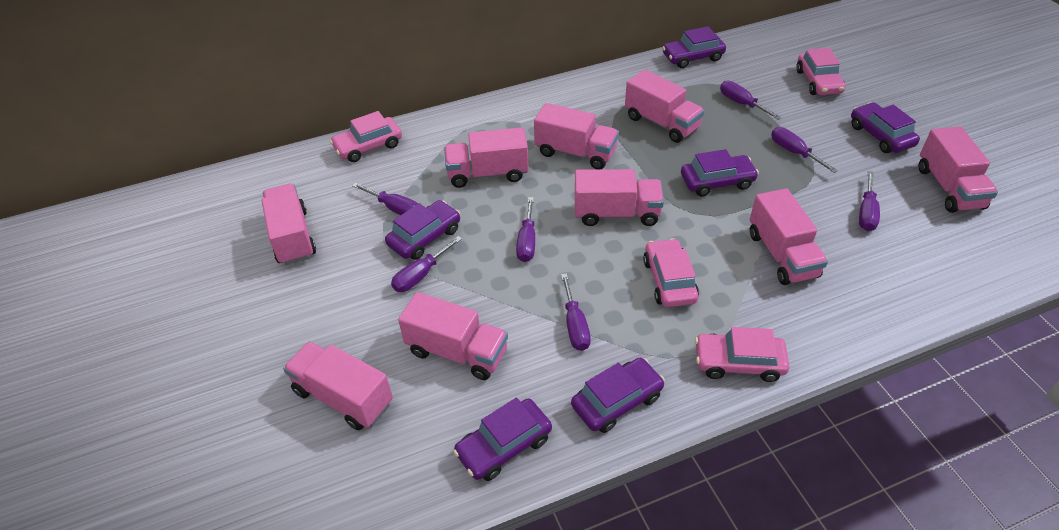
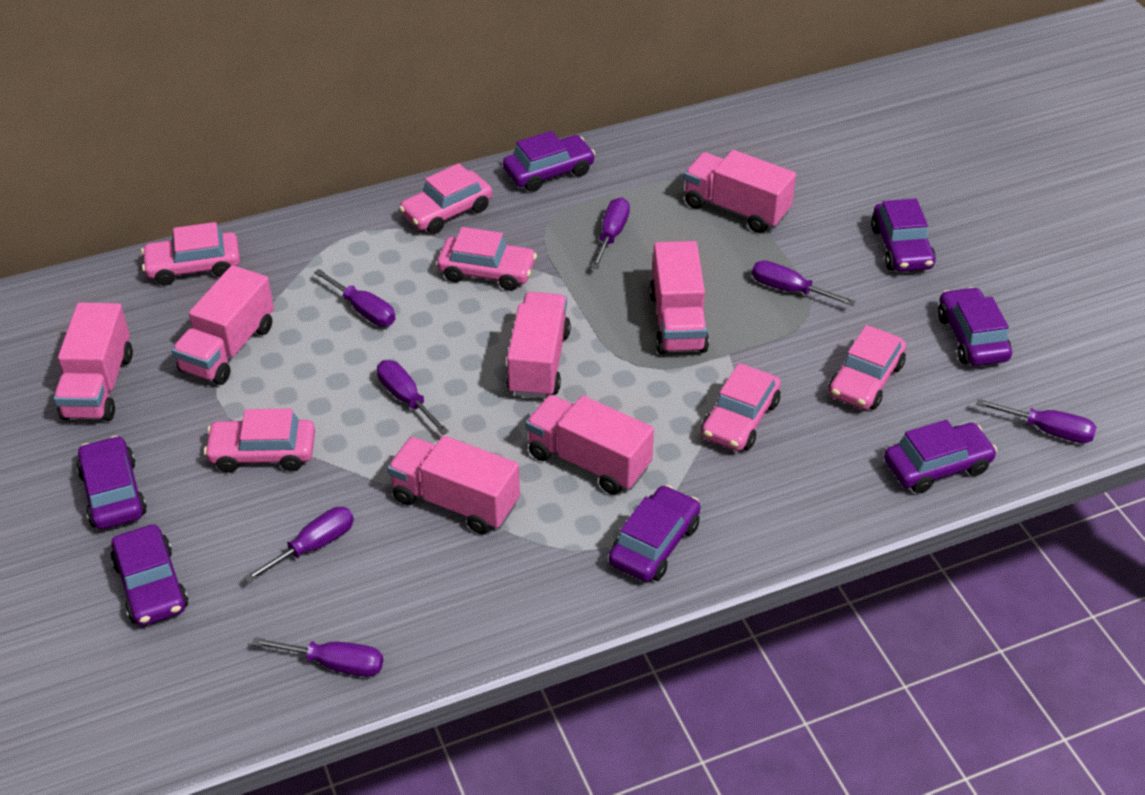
pink car: [330,111,402,162] [643,238,699,307] [695,327,789,382] [796,48,846,95] = 4 -> [141,222,240,285] [204,408,315,473] [399,163,492,234] [437,227,537,291] [701,363,781,451] [828,325,906,410] = 6
pink truck: [261,184,316,265] [283,341,393,430] [398,292,508,380] [444,127,529,188] [534,103,619,169] [575,169,664,226] [625,70,704,143] [750,188,828,285] [919,126,998,213] = 9 -> [54,302,133,421] [172,265,274,385] [387,436,520,534] [506,292,571,399] [526,395,654,494] [649,241,709,354] [684,150,796,233] = 7
purple car: [385,200,460,260] [453,397,552,481] [571,358,665,433] [662,26,726,68] [681,149,759,197] [851,102,920,153] = 6 -> [76,436,147,529] [111,525,189,626] [503,131,595,192] [609,485,701,582] [871,198,936,272] [884,420,997,494] [938,287,1012,366] = 7

